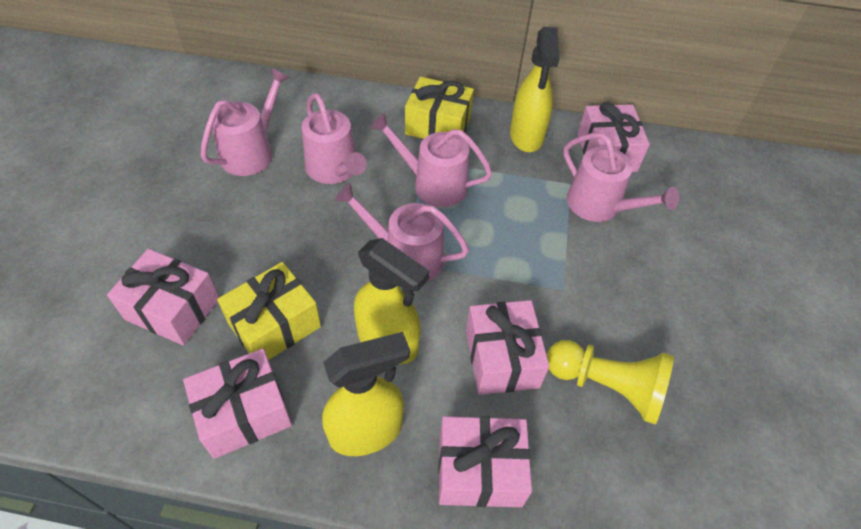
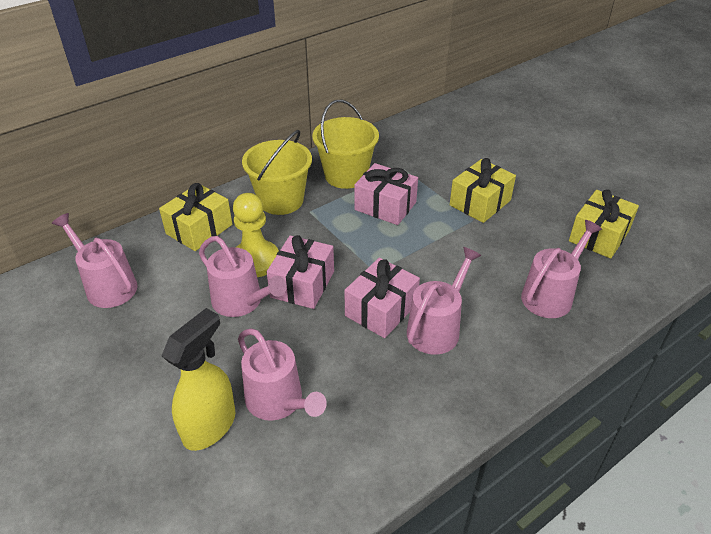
pink gift: [107,249,219,346] [183,349,292,459] [438,416,532,507] [466,300,549,395] [578,102,650,172] = 5 -> [267,235,334,309] [344,258,420,338] [354,163,418,225] = 3
yellow bucket: none = 0 -> [242,130,312,215] [312,100,379,189] = 2
yellow gift: [217,262,321,360] [405,77,474,139] = 2 -> [159,183,232,251] [450,158,516,223] [569,189,639,259] = 3
yellow spray bottle: [322,332,410,456] [354,238,430,365] [510,27,560,152] = 3 -> [162,308,236,451] = 1

